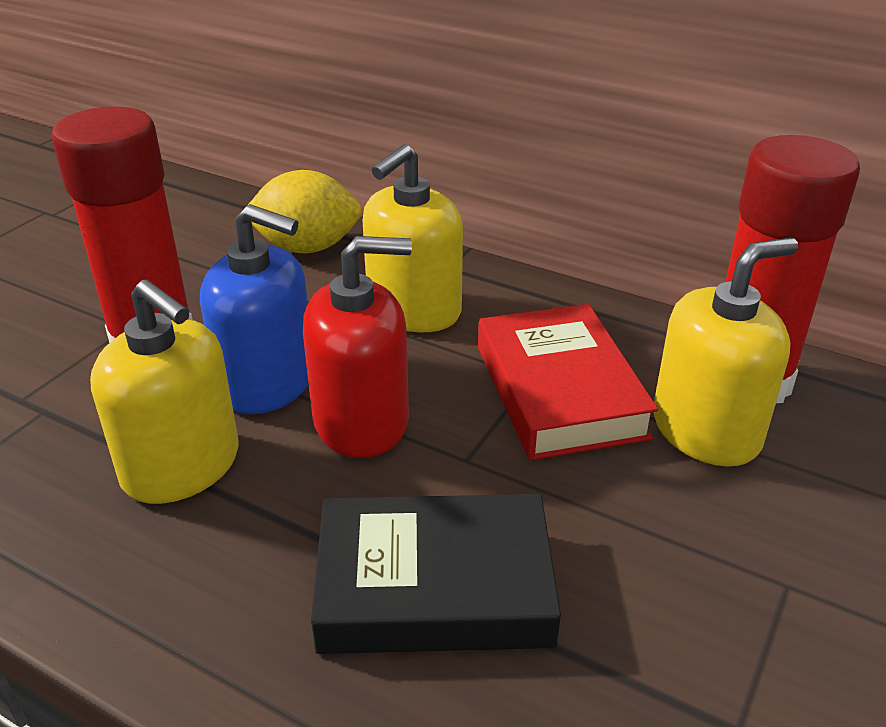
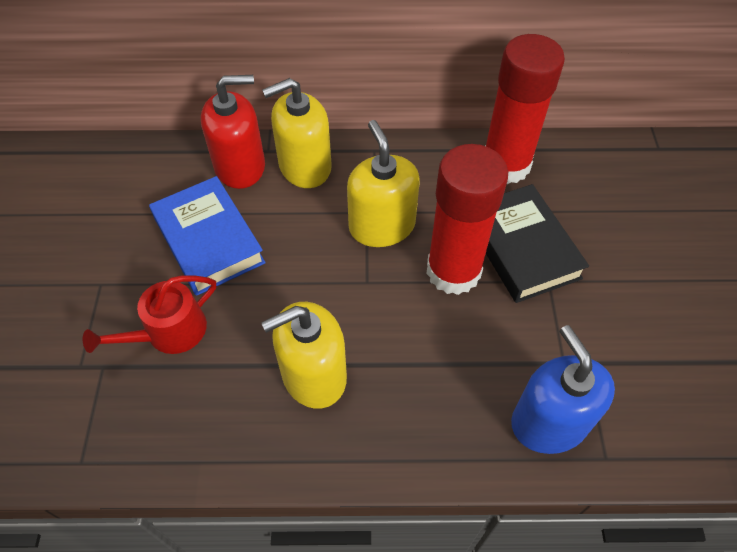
blue book: none = 0 -> [149,176,266,296] = 1
red book: [478,304,658,460] = 1 -> none = 0
red watering can: none = 0 -> [83,275,216,354] = 1
yellow lemon: [248,170,362,253] = 1 -> none = 0

